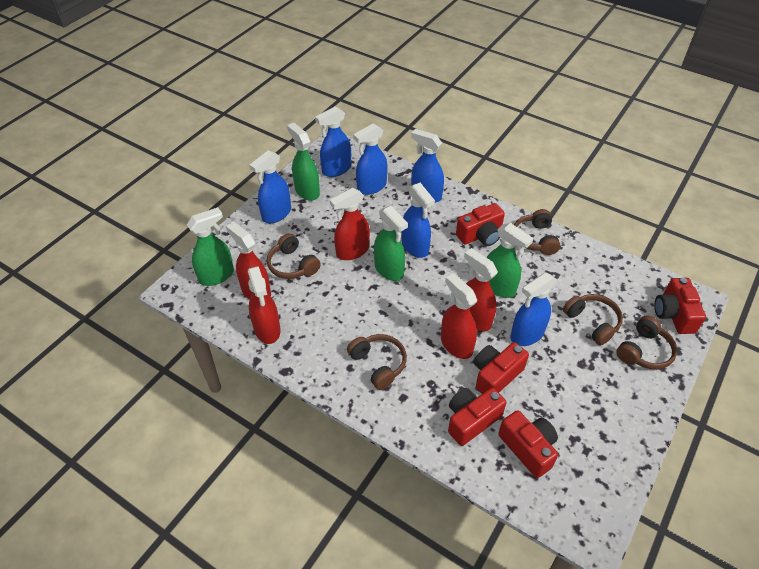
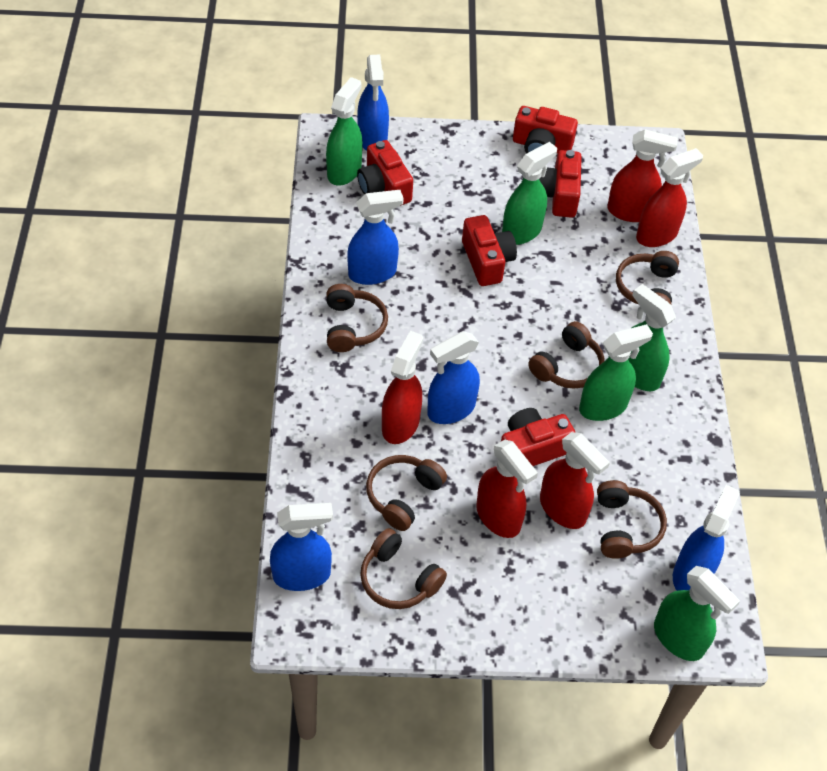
blue spray bottle: [250,150,291,223] [315,106,351,177] [353,123,388,195] [402,183,435,258] [411,129,444,203] [511,272,557,346] = 6 -> [270,503,333,591] [347,190,404,285] [357,55,389,151] [427,331,480,424] [673,485,739,591] = 5
brown headphones: [267,233,321,279] [347,334,407,390] [514,209,560,255] [563,294,623,345] [616,315,677,369] = 5 -> [326,284,388,352] [360,528,447,609] [366,455,447,531] [528,321,604,389] [597,480,667,559] [616,251,679,304] = 6
green spray bottle: [187,207,234,286] [287,123,320,201] [374,206,408,281] [486,223,533,298] = 4 -> [326,77,363,186] [502,142,557,245] [579,324,653,421] [628,284,676,391] [654,566,740,661] = 5

